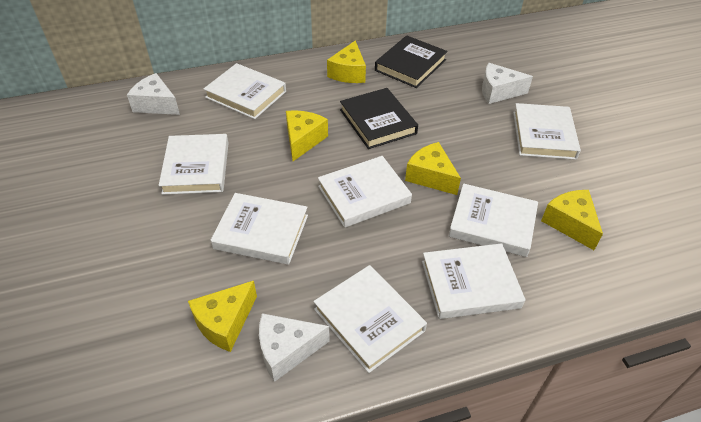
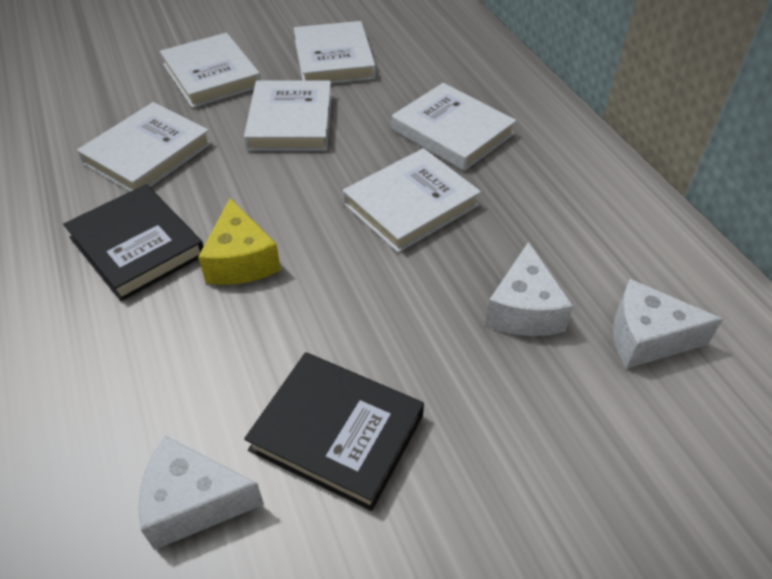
white book: [159,134,229,195] [204,63,286,119] [211,193,308,265] [313,265,427,373] [318,156,412,228] [422,243,525,319] [449,184,538,257] [513,103,581,160] = 8 -> [77,102,212,191] [160,33,261,108] [244,81,332,151] [294,21,376,84] [343,148,481,253] [392,83,516,171] = 6
yellow cheese: [188,281,257,352] [286,110,328,161] [327,40,366,83] [405,142,461,195] [541,190,603,250] = 5 -> [198,198,281,285] = 1

